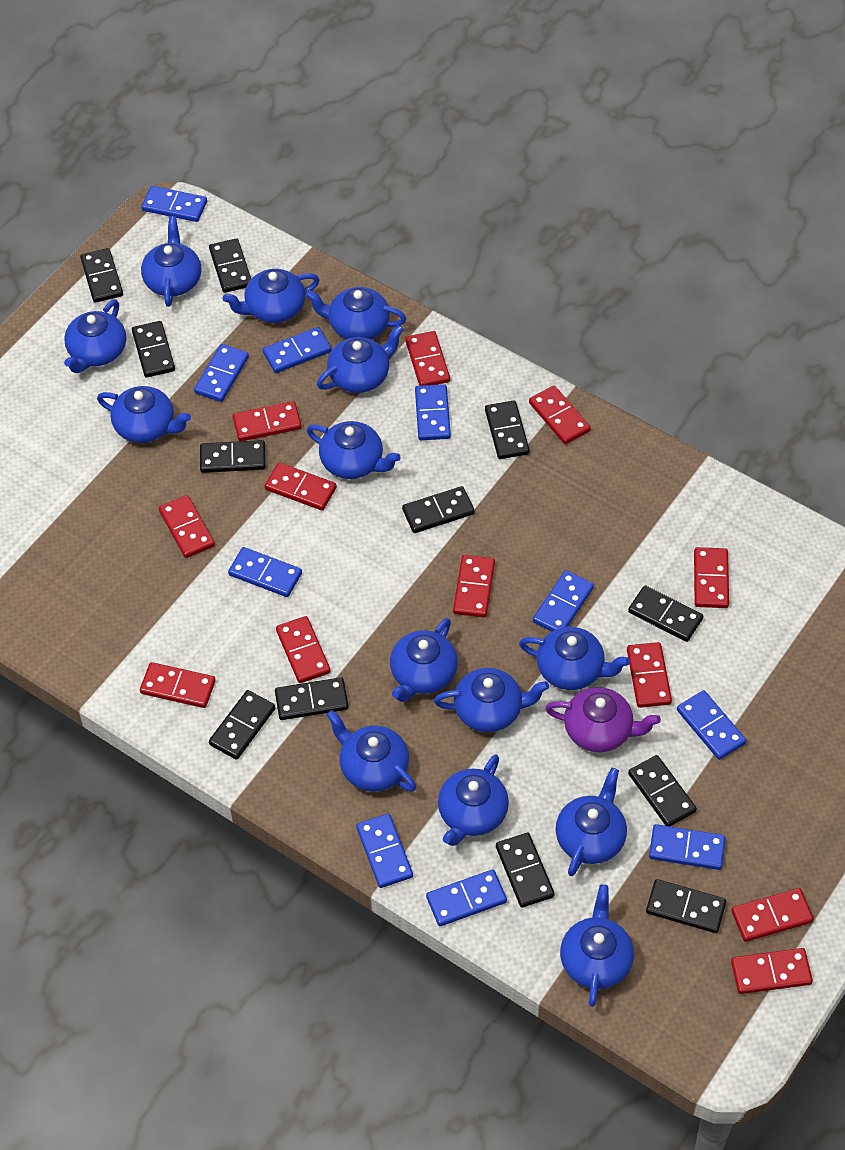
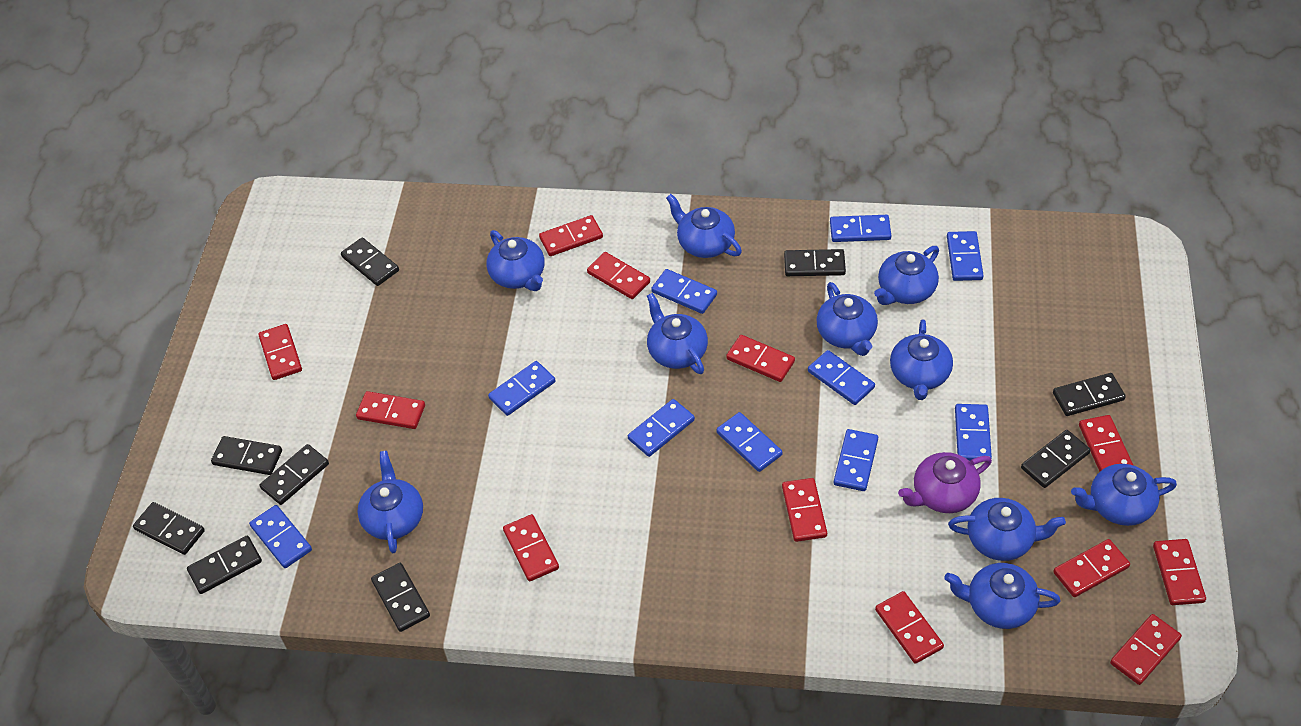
black domino: [80,248,123,303] [132,321,175,378] [200,440,266,473] [209,239,251,293] [209,690,275,760] [275,677,349,720] [402,486,475,533] [485,401,530,459] [496,833,555,908] [628,585,703,642] [628,755,697,826] [646,879,726,933] = 12 -> [133,502,205,555] [187,536,262,594] [211,436,282,475] [260,444,329,505] [341,237,399,286] [371,563,430,632] [784,249,846,276] [1021,430,1090,488] [1053,373,1126,416] = 9
blue teapot: [64,299,126,373] [97,386,191,443] [141,216,201,307] [223,269,320,323] [305,287,407,339] [307,421,400,479] [317,325,404,393] [327,710,416,792] [390,618,458,702] [434,668,549,732] [438,754,509,846] [519,627,630,690] [555,767,627,876] [560,885,634,1007] = 14 -> [357,451,423,553] [486,230,545,291] [647,293,708,374] [666,194,742,258] [816,282,878,356] [874,246,939,305] [890,319,953,400] [944,563,1061,629] [948,498,1066,561] [1071,464,1177,526] = 10

